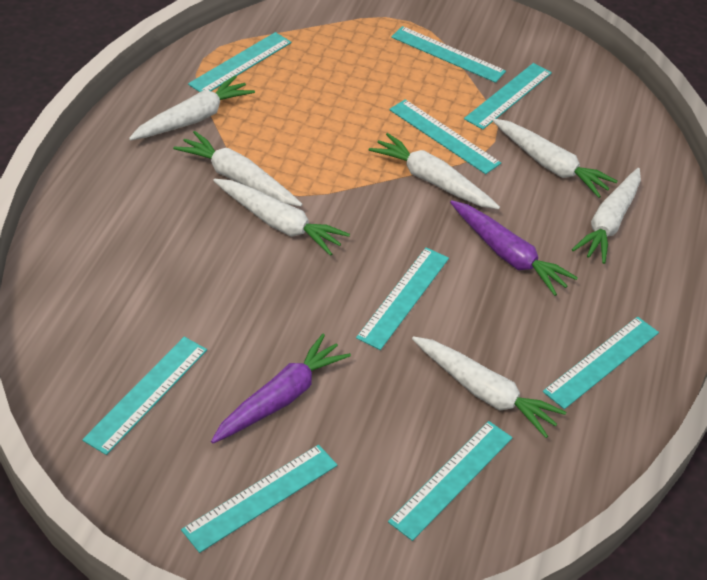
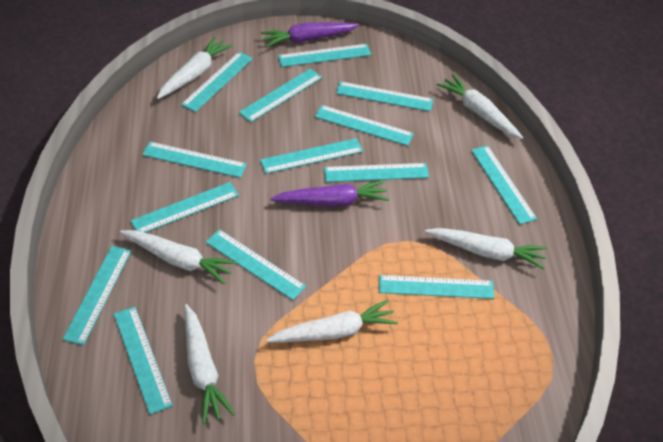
turquoise ruler: [82,337,207,455] [181,445,337,553] [188,32,291,92] [356,247,449,350] [388,421,513,541] [389,99,501,174] [391,26,506,83] [464,63,552,130] [543,316,659,409] = 9 -> [63,246,131,345] [114,307,173,415] [131,182,239,233] [142,142,247,178] [181,52,253,112] [206,229,306,300] [239,68,322,122] [260,138,363,174] [278,44,371,67] [315,105,414,146] [324,163,429,182] [336,81,433,111] [379,275,494,299] [471,145,537,224] = 14
white carrot: [129,75,255,141] [173,131,302,206] [213,179,350,256] [369,133,500,209] [412,336,566,438] [492,118,618,198] [572,168,641,264] = 7 -> [120,230,237,284] [157,36,233,99] [185,304,235,424] [266,299,398,343] [425,228,547,269] [437,74,523,139] = 6

